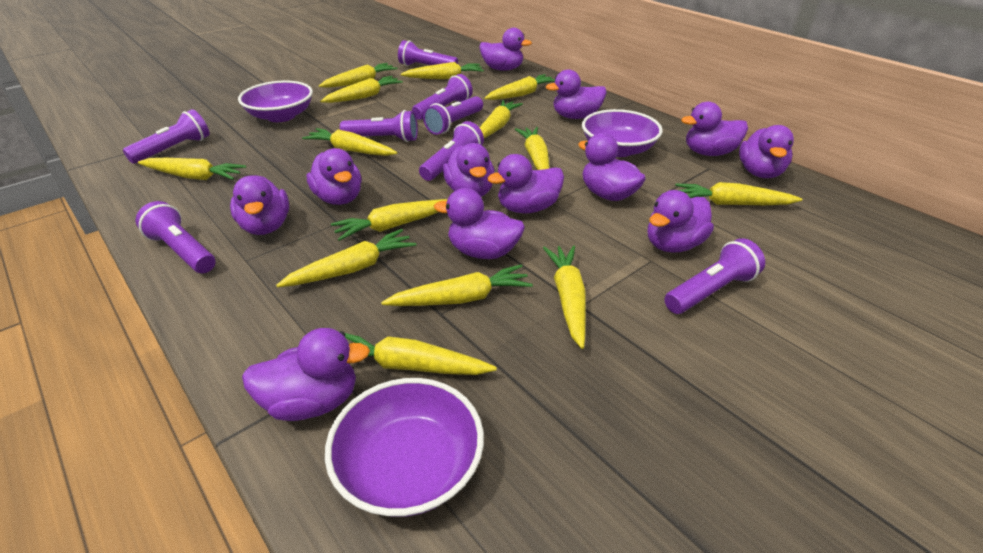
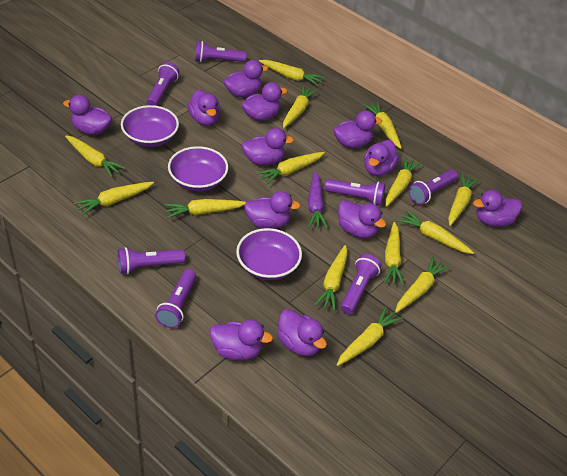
purple carrot: none = 0 -> [308,171,328,229] = 1
purple flashlight: [123,109,210,164] [136,201,215,273] [340,110,418,142] [398,40,458,66] [412,74,473,120] [419,121,484,181] [423,96,483,135] [664,238,765,314] = 8 -> [118,247,185,274] [147,62,180,106] [155,269,197,328] [195,41,246,62] [325,179,385,206] [341,254,382,314] [408,169,458,205] = 7

